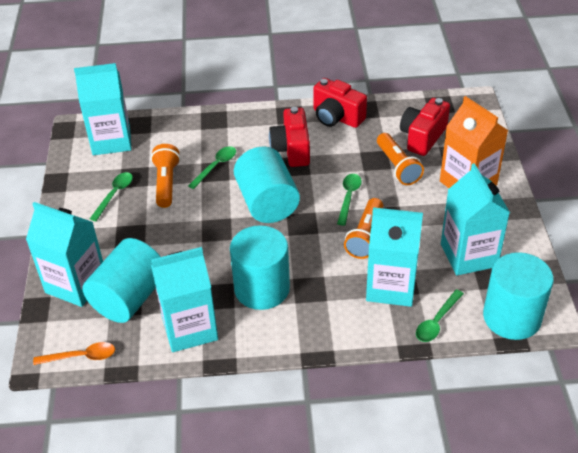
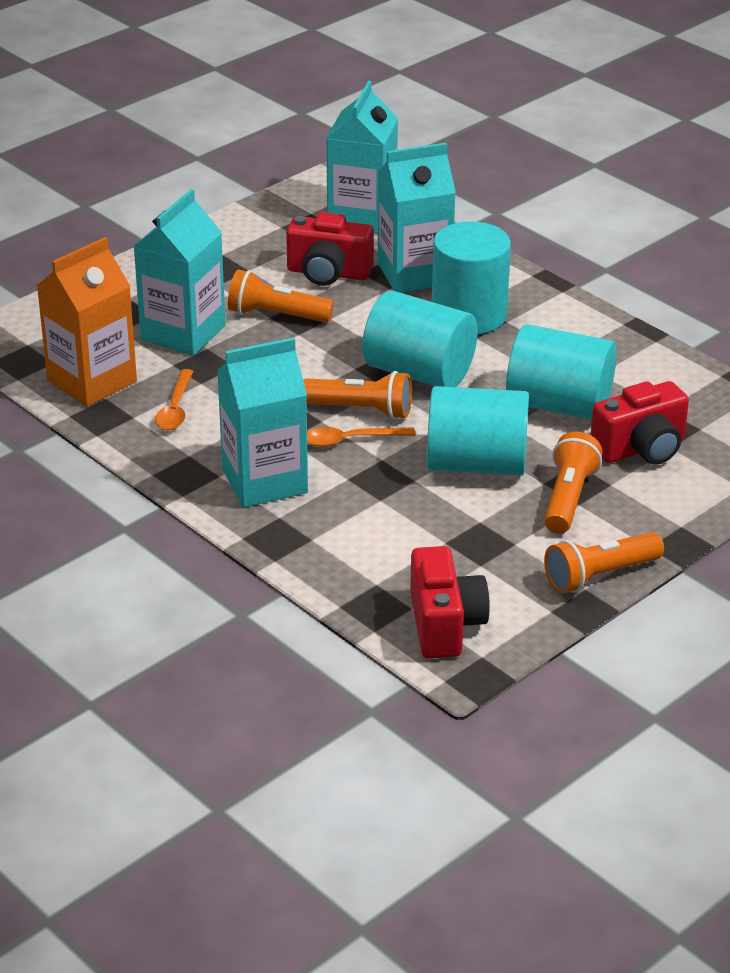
green spoon: [90,172,133,221] [188,146,236,189] [337,174,362,226] [416,289,464,342] = 4 -> none = 0
orange flashlight: [151,144,180,208] [344,198,383,259] [377,133,424,185] = 3 -> [228,269,334,323] [303,371,412,419] [544,431,603,534] [544,532,664,594] = 4
orange spoon: [33,342,115,365] = 1 -> [155,369,194,430] [307,427,416,447] = 2
turquoise carton: [26,202,103,307] [74,63,132,155] [151,247,218,352] [366,207,423,307] [441,163,510,275] = 5 -> [133,189,226,356] [217,337,308,507] [326,81,398,234] [378,143,456,293] = 4

